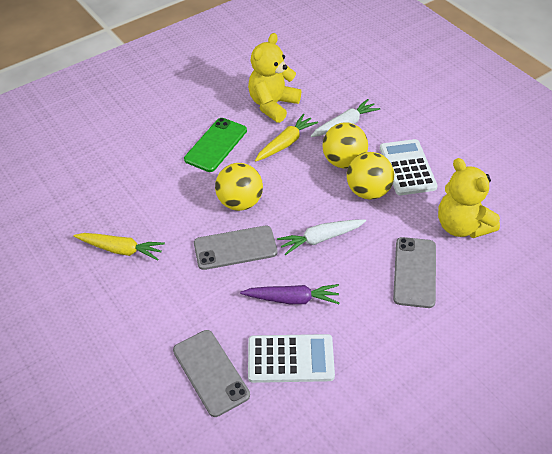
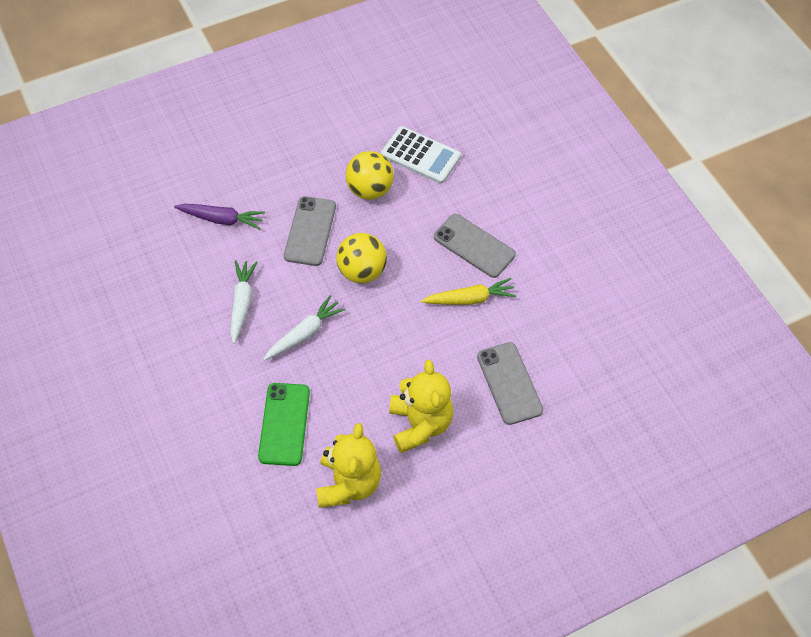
white calculator: [248,334,335,383] [380,139,438,195] = 2 -> [381,126,461,184] = 1
yellow ball: [215,163,263,211] [322,123,368,169] [347,152,394,199] = 3 -> [336,233,387,283] [346,151,394,200] = 2
yellow carrot: [74,233,165,261] [255,114,318,161] = 2 -> [421,278,516,305] = 1

